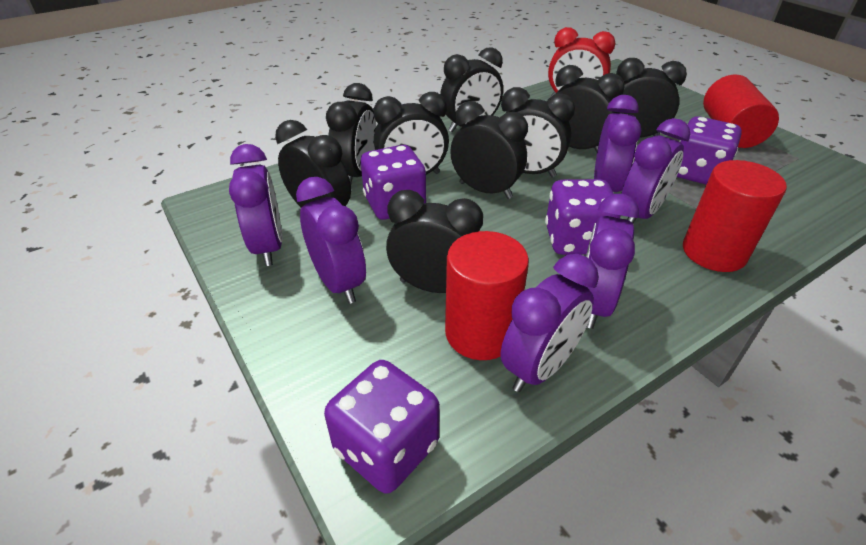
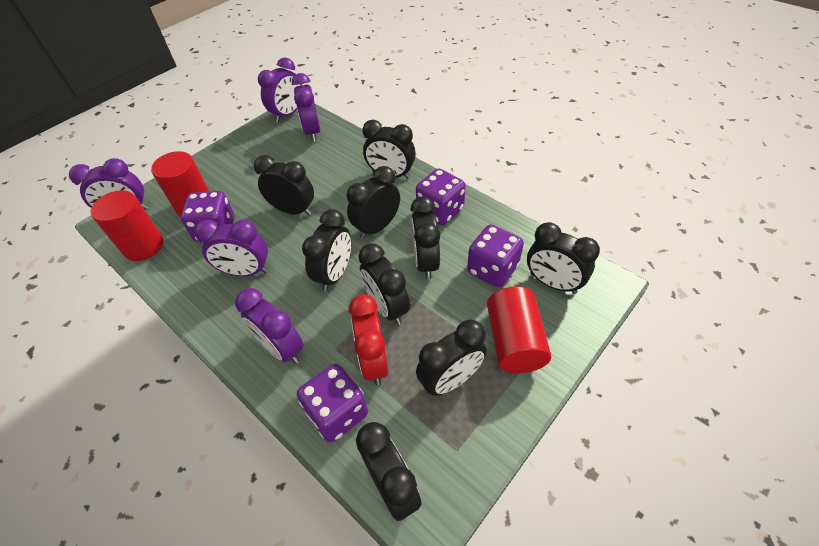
purple clock: [229,144,282,266] [296,177,366,304] [500,254,599,392] [586,194,639,329] [594,95,641,192] [621,118,690,224] = 6 -> [69,158,148,210] [195,220,268,276] [235,288,304,364] [258,58,302,123] [292,73,320,141] = 5

